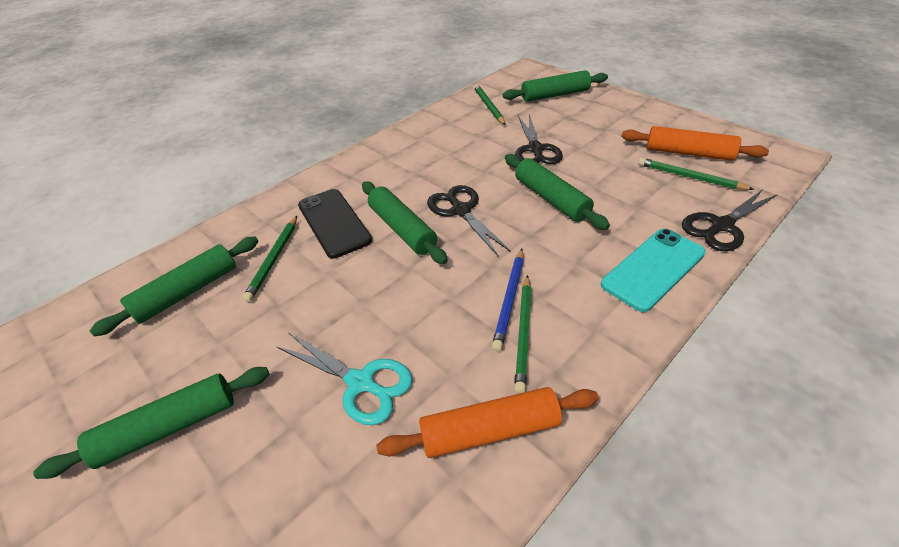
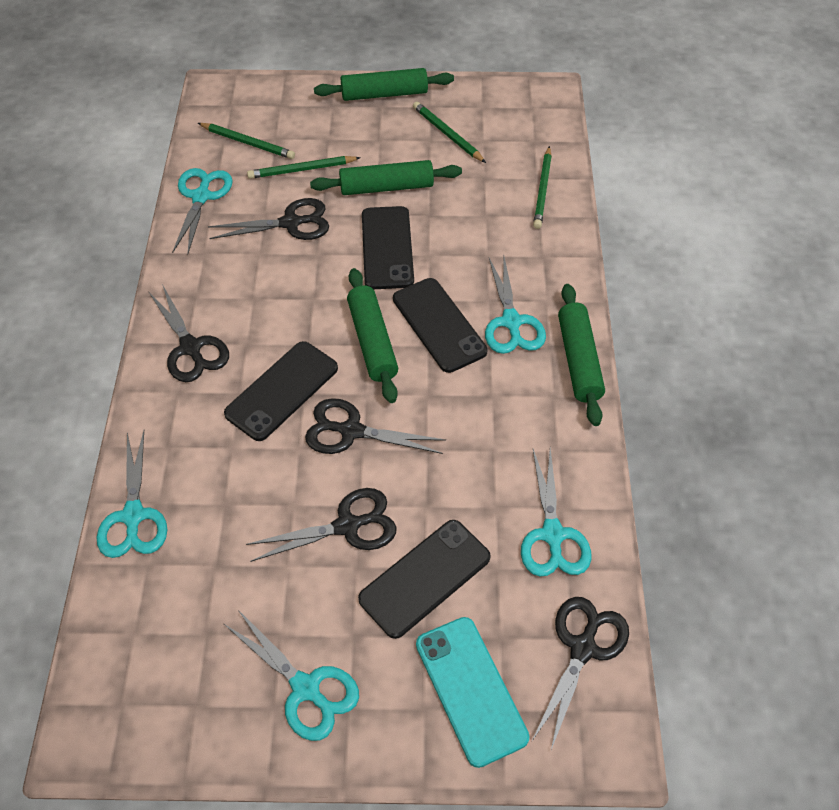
black phone: [298,189,372,259] = 1 -> [224,341,338,441] [358,520,491,639] [362,206,414,289] [393,278,488,373] = 4
black scissors: [427,185,511,256] [515,114,563,164] [682,189,778,251] = 3 -> [148,284,229,382] [208,198,329,240] [246,488,397,562] [305,398,446,454] [532,597,629,750] = 5
blue pencil: [492,249,524,351] = 1 -> none = 0
green rolling pin: [33,367,269,479] [90,236,259,337] [362,181,448,264] [503,70,608,102] [505,154,610,230] = 5 -> [310,160,462,195] [314,68,454,101] [347,268,398,403] [558,284,605,426] = 4
orange rolling pin: [376,387,599,458] [622,126,769,161] = 2 -> none = 0
turquoise scissors: [276,333,413,425] = 1 -> [97,431,168,558] [172,168,233,255] [224,610,359,741] [485,257,546,354] [521,448,592,577] = 5

